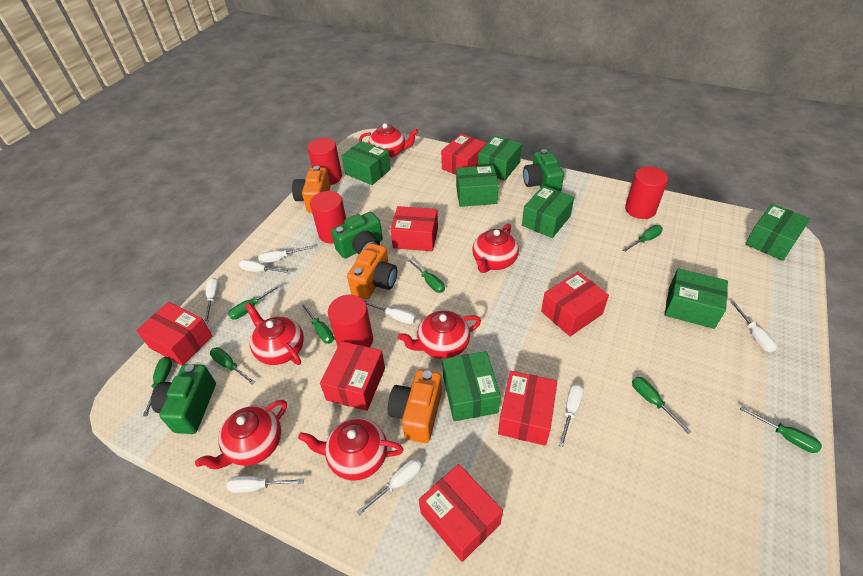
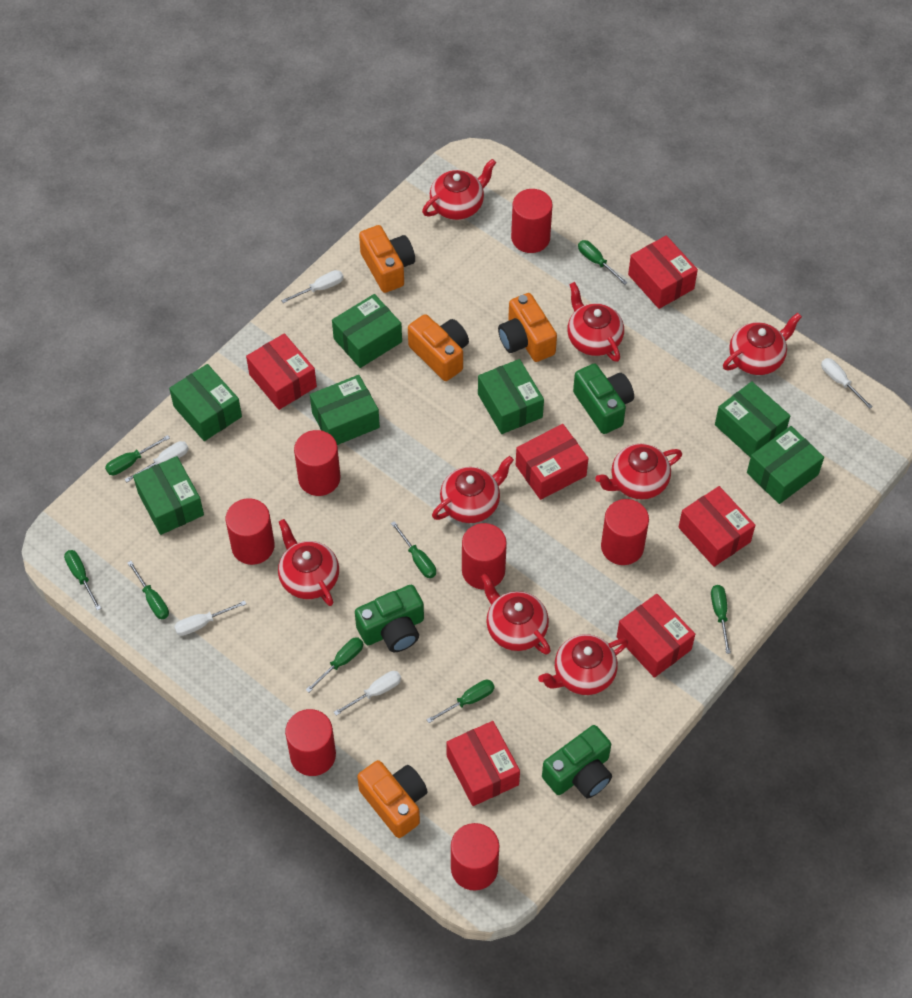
orange camera: [292,166,331,213] [347,243,397,299] [388,370,442,443] = 3 -> [357,760,428,838] [359,225,415,293] [408,314,469,381] [498,293,557,362] = 4
red box: [136,302,212,366] [320,341,385,411] [390,206,438,251] [419,464,503,562] [441,134,487,175] [498,371,557,446] [541,272,609,336] = 7 -> [246,333,317,410] [446,721,520,806] [516,424,589,500] [617,594,695,678] [628,236,698,309] [679,486,755,567] = 6
red cylinder: [307,138,342,185] [310,191,346,243] [328,295,373,347] [625,167,668,219] = 4 -> [226,498,275,565] [285,709,336,776] [294,430,340,496] [451,823,499,891] [462,523,507,589] [511,189,553,253] [601,499,649,565] = 7
red teapot: [195,400,287,469] [245,303,304,365] [298,418,403,481] [359,123,418,158] [398,310,481,359] [472,223,519,273] = 6 -> [278,519,339,606] [422,159,496,220] [432,456,514,523] [481,573,551,655] [538,634,628,695] [567,282,624,362] [595,444,682,499] [723,313,802,375] = 8
white screwdriver: [204,278,219,324] [226,476,304,493] [239,259,291,274] [258,246,313,264] [357,459,422,515] [365,301,416,324] [559,384,584,447] [731,301,777,352] = 8 -> [124,441,189,482] [174,601,246,636] [281,270,344,303] [334,671,401,716] [821,358,873,409] = 5

